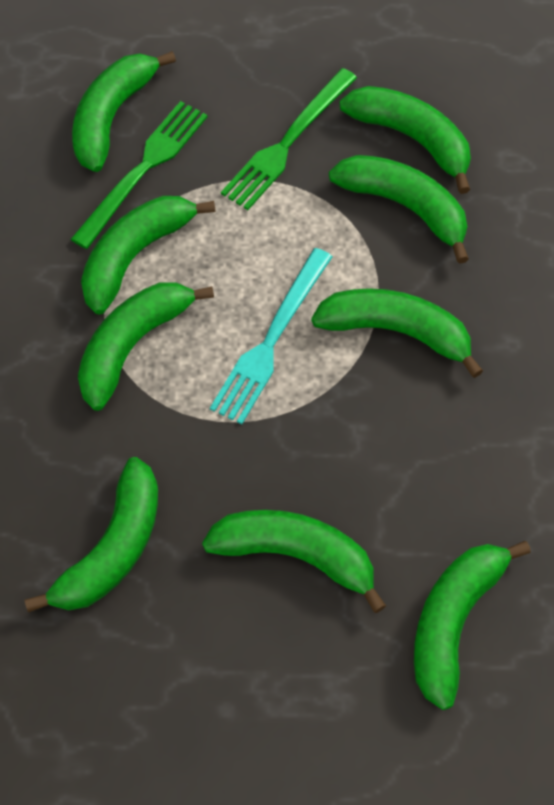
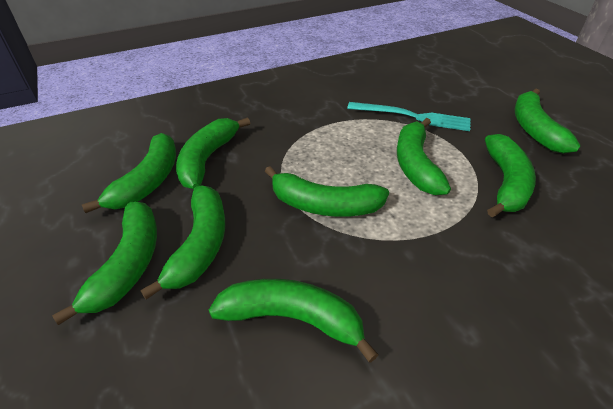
green fork: [71,101,208,249] [221,68,357,210] = 2 -> none = 0

